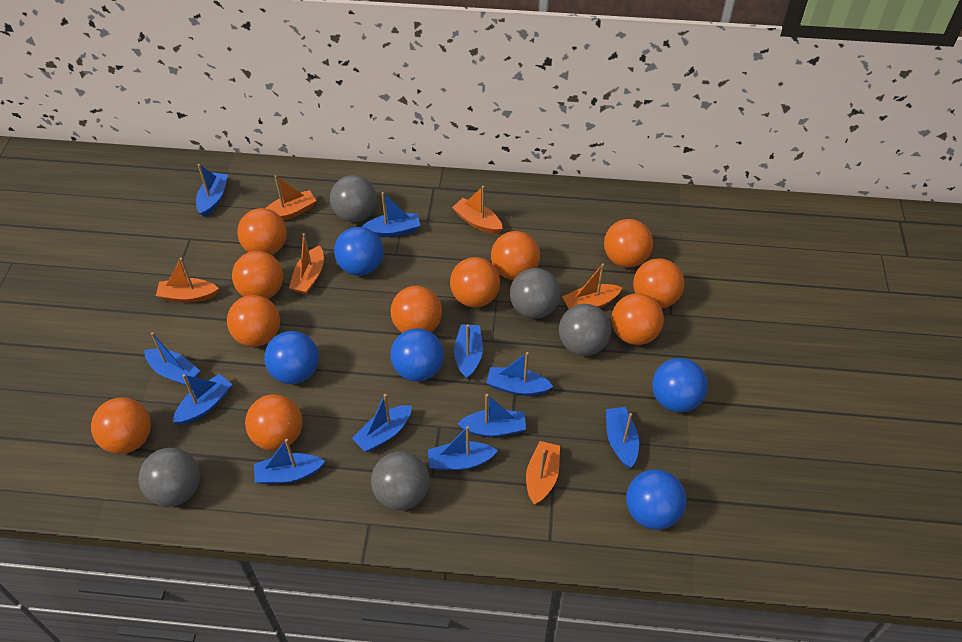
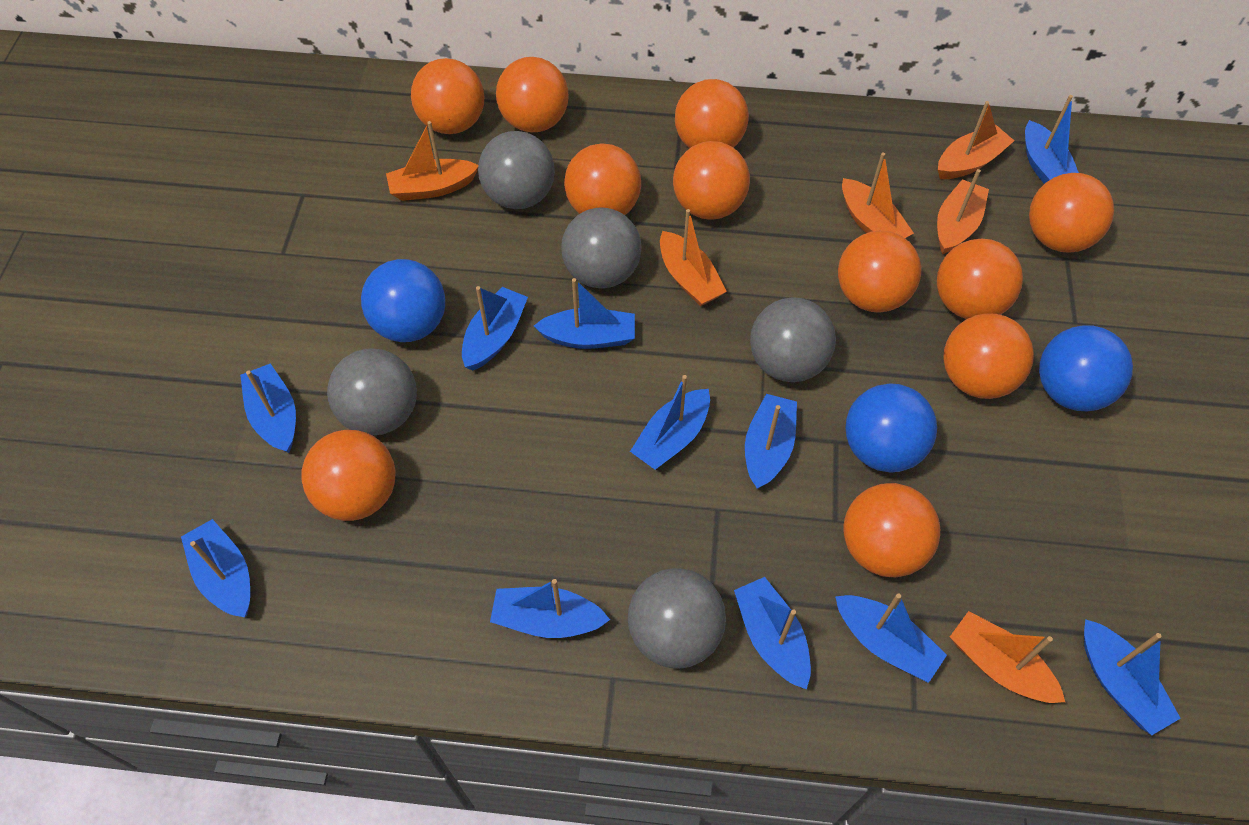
blue ball: [264,331,319,384] [334,227,383,276] [390,328,444,382] [626,469,686,530] [652,358,708,413] = 5 -> [361,259,445,342] [846,383,937,473] [1039,325,1133,411] = 3

